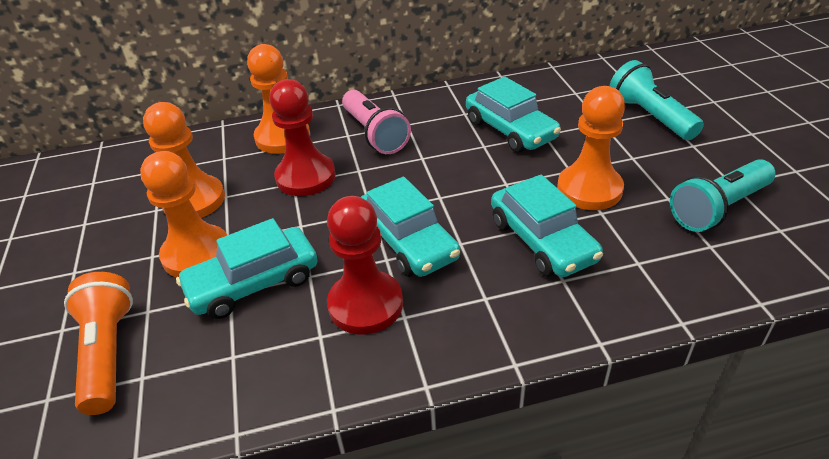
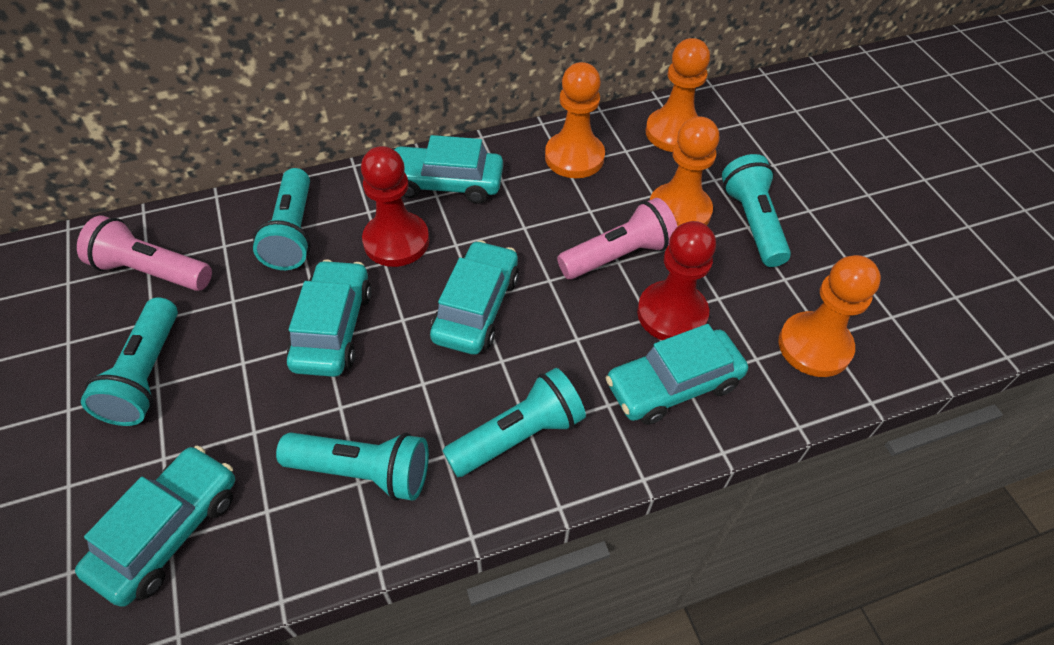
orange flashlight: [64,272,133,415] = 1 -> none = 0
pink flashlight: [342,90,411,154] = 1 -> [77,216,212,291] [557,198,678,279] = 2
turquoise car: [176,218,318,319] [361,177,460,277] [466,76,561,152] [491,174,603,277] = 4 -> [75,446,235,607] [287,260,372,377] [394,135,503,204] [430,240,519,355] [606,324,748,425] = 5
turquoise flashlight: [610,60,704,140] [670,159,776,232] = 2 -> [81,297,178,426] [253,168,311,270] [276,432,429,501] [442,368,586,477] [722,154,791,267] = 5

